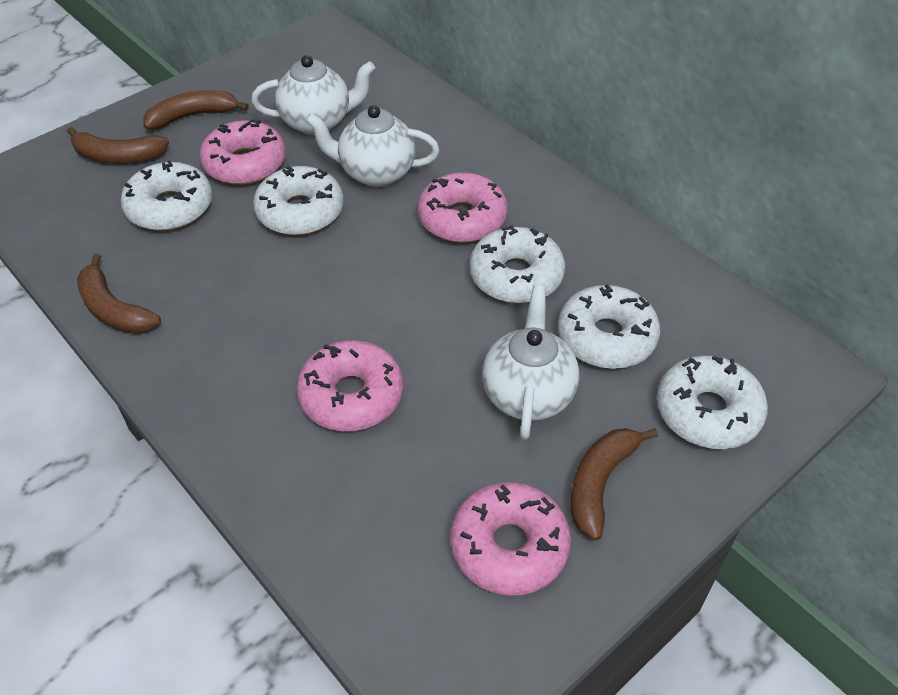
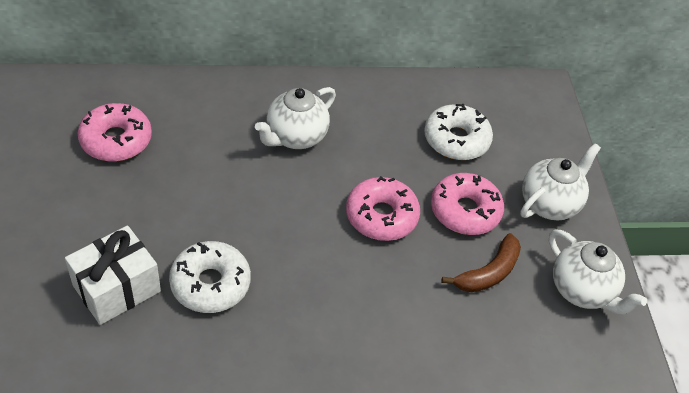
brown banana: [67,127,169,163] [77,254,161,333] [143,90,249,129] [571,428,658,540] = 4 -> [442,233,521,292] = 1
pink donut: [200,119,286,185] [296,340,403,431] [418,172,508,243] [451,482,571,595] = 4 -> [78,103,152,162] [346,176,420,241] [431,173,504,235] = 3
white donut: [121,160,212,231] [253,166,344,235] [470,225,565,303] [558,284,660,369] [657,355,768,449] = 5 -> [169,241,251,313] [424,104,493,160] = 2
white gift: none = 0 -> [65,225,161,325] = 1

